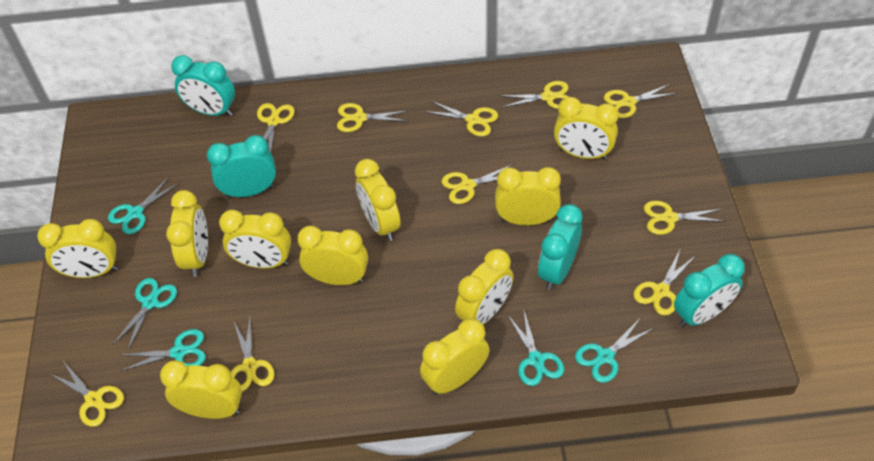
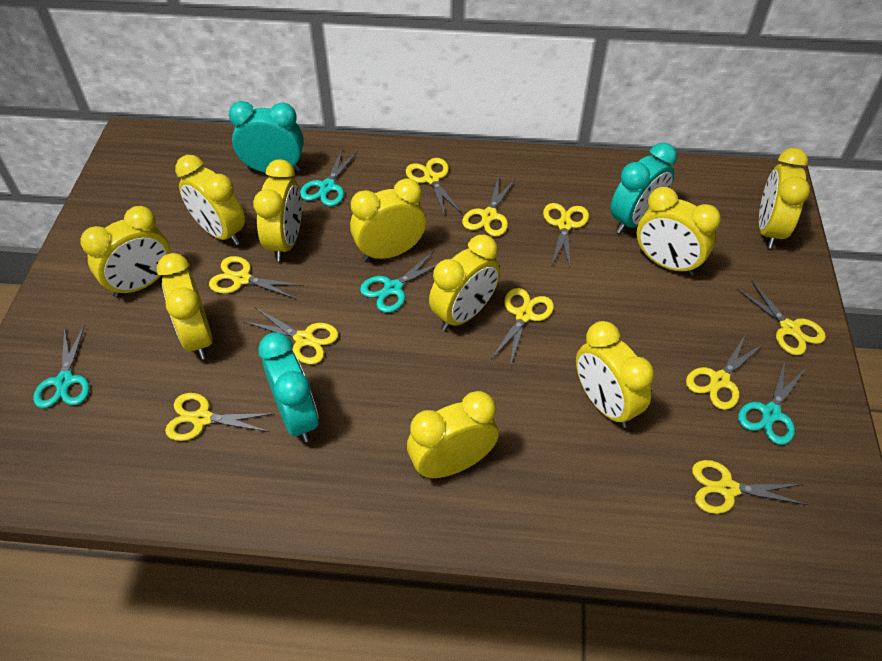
turquoise clock: [171,55,235,116] [207,135,276,198] [538,204,583,290] [674,254,745,327] = 4 -> [229,101,304,173] [258,332,319,442] [610,142,677,234] = 3
turquoise scissors: [108,177,179,234] [112,278,177,351] [121,329,206,371] [507,311,564,386] [575,317,654,383] = 5 -> [33,324,90,408] [300,150,358,206] [360,251,437,313] [738,361,805,445] = 4

